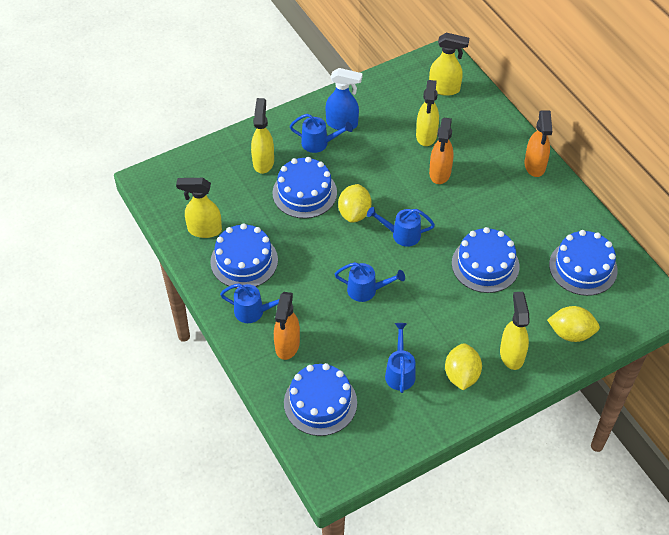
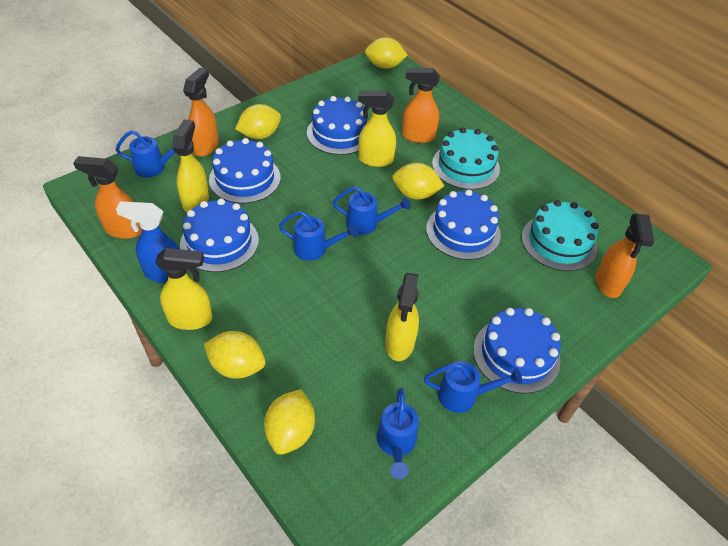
orange spray bottle: [274,292,300,360] [429,118,454,184] [524,110,552,177] = 3 -> [73,156,142,239] [183,68,219,157] [402,68,440,143] [595,214,654,298] = 4
turquoise cake: none = 0 -> [432,127,500,190] [522,200,599,271] = 2
yellow lemon: [338,184,372,223] [445,343,482,390] [547,306,600,342] = 3 -> [204,331,266,379] [235,104,281,139] [264,389,315,455] [365,37,408,69] [392,163,444,200] = 5
yellow spray bottle: [176,178,222,238] [251,98,274,174] [416,80,439,146] [429,32,469,96] [500,292,529,370] = 5 -> [155,248,212,330] [172,119,209,212] [358,91,396,167] [385,273,419,361] = 4

